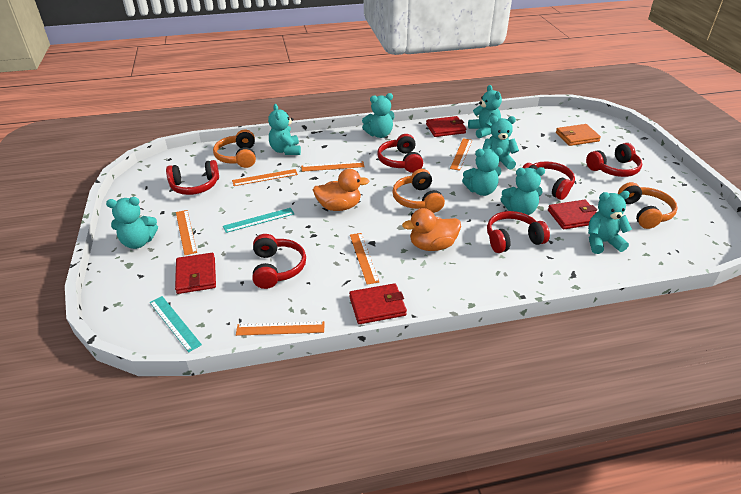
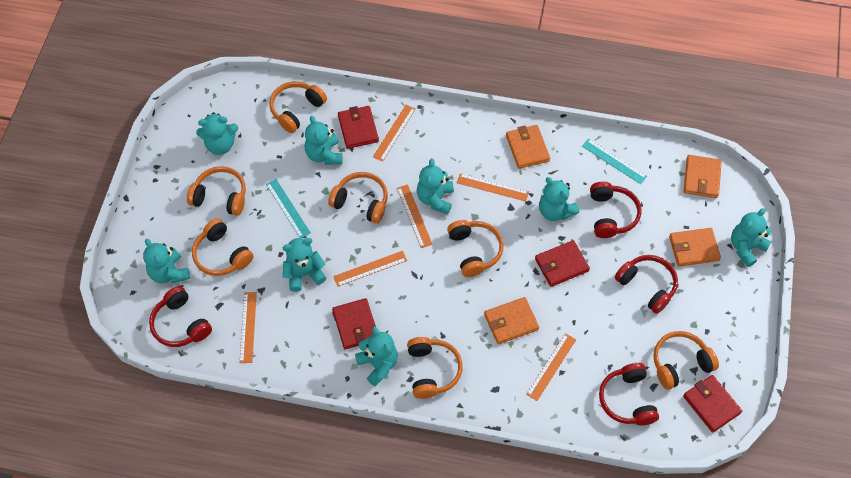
orange duck: [313,169,369,211] [402,208,461,251] = 2 -> none = 0
orange headphones: [213,130,256,168] [392,169,445,213] [618,182,677,229] = 3 -> [187,166,246,216] [192,218,254,276] [269,81,327,133] [328,172,388,224] [407,337,463,399] [447,220,504,277] [653,331,719,390] = 7
orange wallet: [556,124,601,146] = 1 -> [484,297,539,345] [506,125,550,169] [669,228,721,267] [684,155,722,198] = 4
red headphones: [166,160,219,195] [253,234,306,289] [377,134,423,173] [487,211,550,253] [522,161,575,200] [586,143,642,177] = 6 -> [149,286,212,347] [590,181,641,238] [599,363,659,426] [615,255,678,314] = 4

